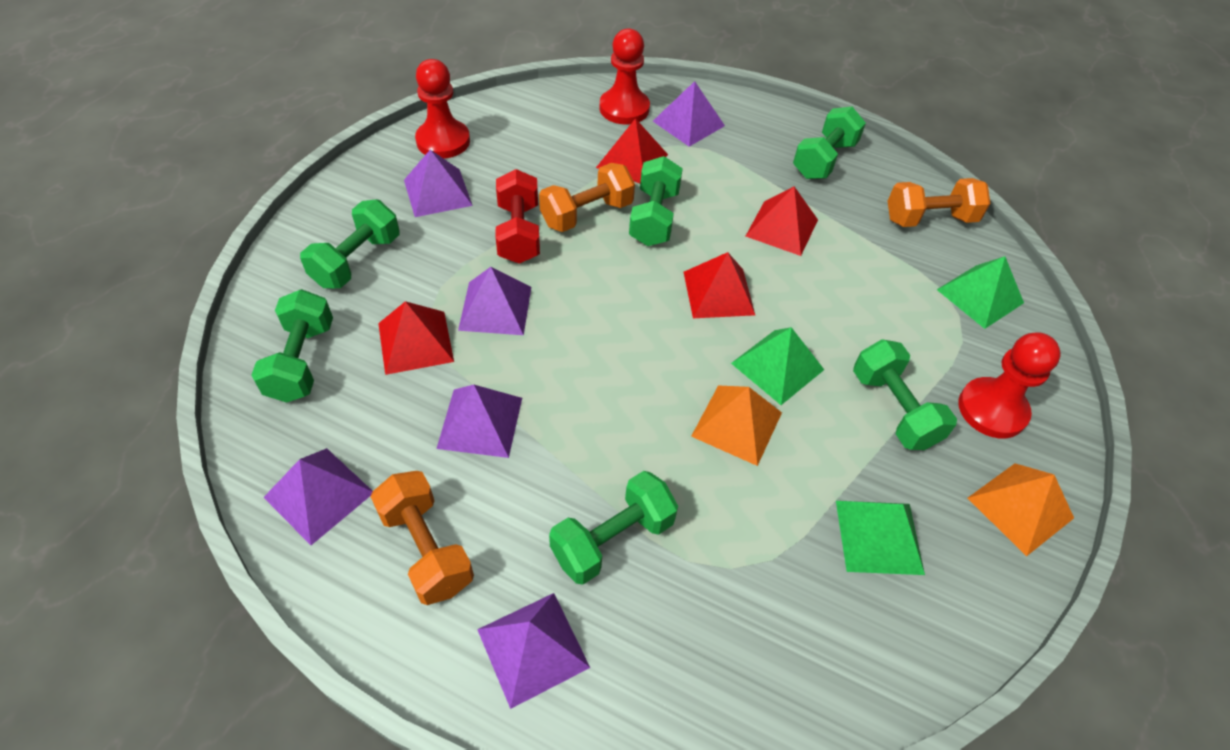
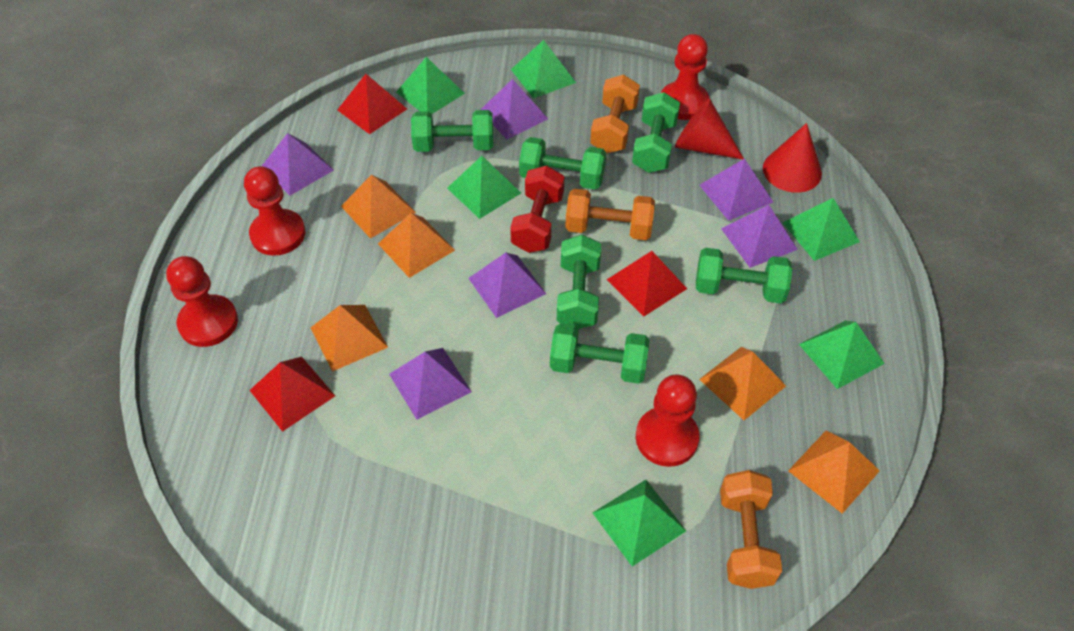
green pyramid: [731,327,824,405] [836,501,925,575] [937,256,1024,329] = 3 -> [396,57,465,114] [447,156,521,219] [511,40,576,99] [593,480,686,566] [782,198,860,261] [799,320,885,389] = 6
orange pyramid: [691,385,782,466] [968,463,1074,556] = 2 -> [310,305,388,372] [341,174,416,239] [378,213,455,278] [699,347,786,420] [788,430,880,514] = 5
red cone: none = 0 -> [675,98,744,159] [763,123,822,193] = 2
red pawn: [415,59,470,158] [599,28,650,125] [958,332,1061,438] = 3 -> [166,256,238,347] [244,166,305,256] [636,374,699,467] [661,34,709,120] = 4
red pyramid: [378,301,454,375] [596,118,668,183] [684,252,755,318] [746,186,818,256] = 4 -> [249,357,335,432] [337,74,407,134] [607,251,687,317] = 3

